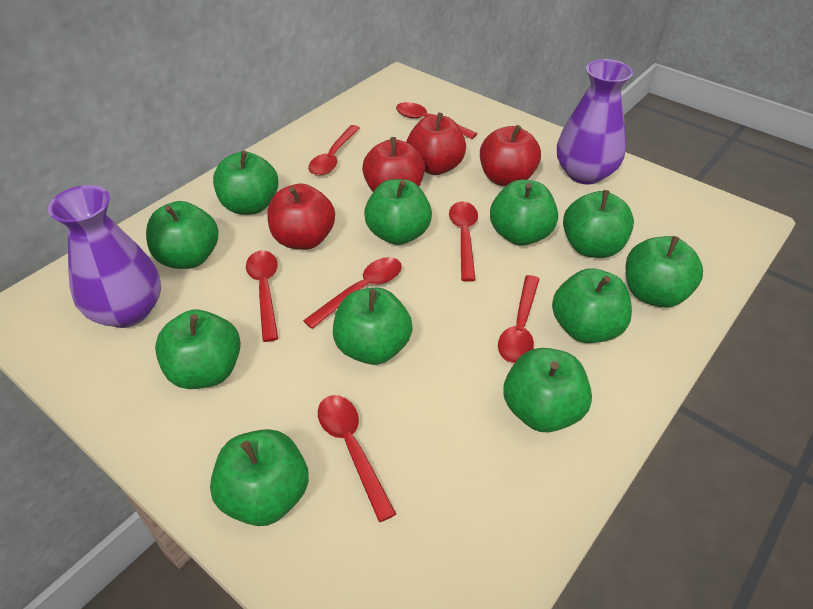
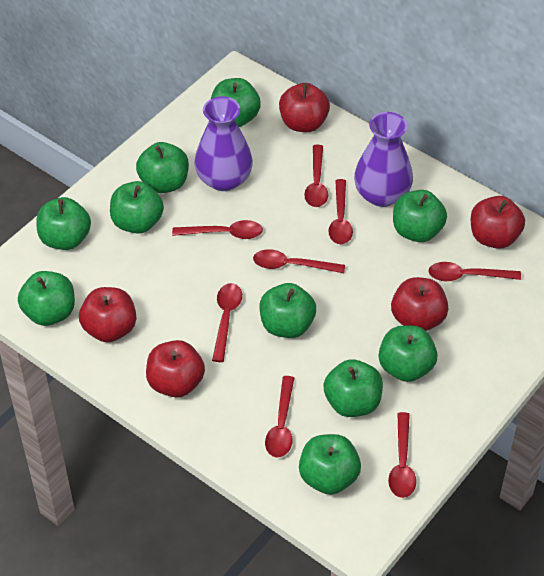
green apple: [146,201,218,269] [155,310,241,389] [210,429,309,526] [213,151,279,215] [333,288,413,365] [364,179,432,245] [490,180,558,246] [503,348,592,432] [552,268,632,343] [563,190,634,258] [626,236,703,308] = 11 -> [18,271,75,326] [36,197,91,250] [110,181,164,234] [136,142,189,193] [211,78,261,127] [259,283,316,338] [299,434,361,495] [323,359,383,417] [379,325,438,382] [393,190,447,242] = 10
red apple: [267,183,335,250] [362,137,425,192] [406,112,466,175] [480,125,541,186] = 4 -> [79,287,136,342] [146,340,205,398] [279,83,330,132] [391,277,448,331] [471,196,525,249] = 5
red spoon: [246,251,278,342] [303,257,402,329] [308,125,360,176] [318,395,396,522] [396,102,477,139] [449,201,478,282] [498,275,539,363] = 7 -> [172,220,263,239] [212,283,242,362] [253,249,345,273] [265,376,294,458] [304,145,328,207] [328,179,353,244] [388,412,416,498] [428,262,521,281] = 8

